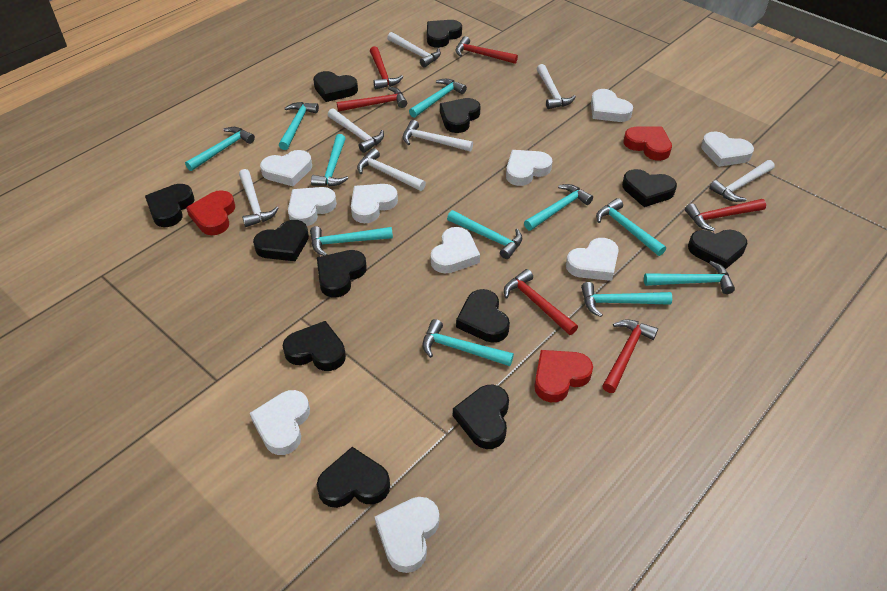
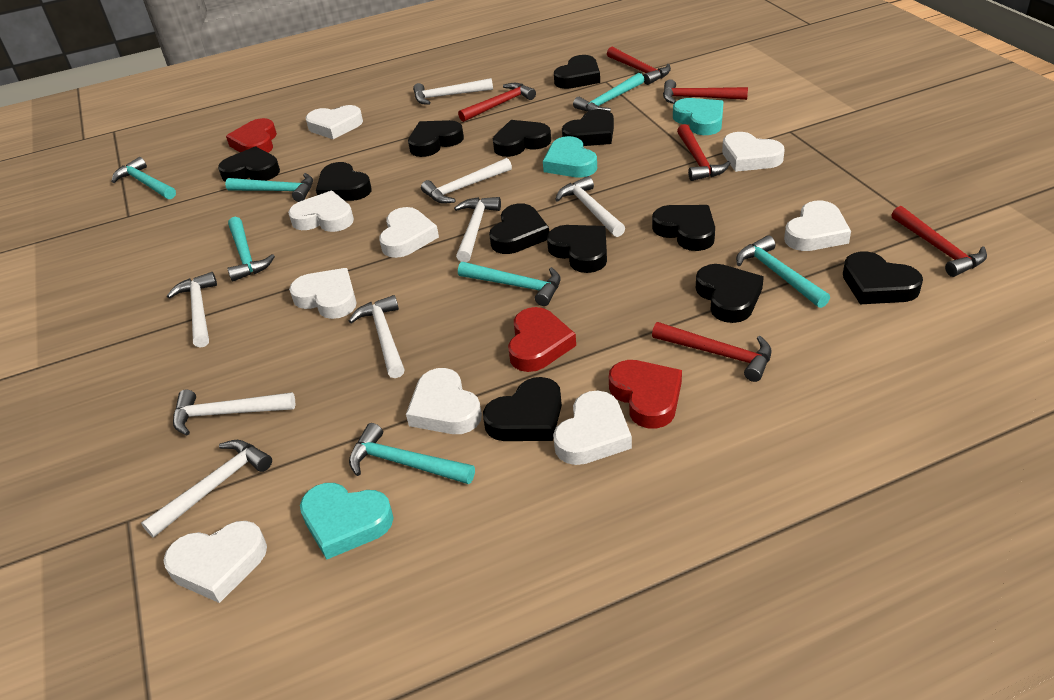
turquoise hammer: [185,127,255,171] [279,102,319,150] [310,226,393,256] [311,134,348,186] [409,79,467,118] [422,319,514,366] [447,210,523,259] [524,184,593,231] [581,282,672,317] [596,198,666,256] [644,261,735,294] = 11 -> [111,157,176,199] [225,173,313,202] [227,217,275,282] [349,423,475,484] [458,262,561,306] [573,73,644,112] [736,235,830,308] = 7
turquoise heart: none = 0 -> [300,483,393,560] [543,136,597,177] [673,98,723,135] = 3
white hammer: [239,169,279,227] [328,108,384,153] [357,148,426,191] [387,32,441,67] [403,120,473,152] [537,64,576,109] [709,160,775,202] = 7 -> [141,440,272,538] [167,272,217,348] [173,390,295,435] [349,295,405,378] [413,78,493,105] [421,158,512,204] [454,197,501,262] [555,176,625,237] = 8
white heart: [250,390,310,455] [260,150,312,187] [288,187,337,226] [351,184,398,223] [375,497,439,573] [431,227,480,274] [506,150,552,186] [566,238,619,281] [591,89,633,122] [701,131,754,167] = 10 -> [163,521,267,603] [288,191,354,232] [289,268,357,319] [305,105,363,139] [379,207,439,258] [406,368,482,434] [553,391,632,465] [722,132,785,172] [784,201,851,251] = 9

